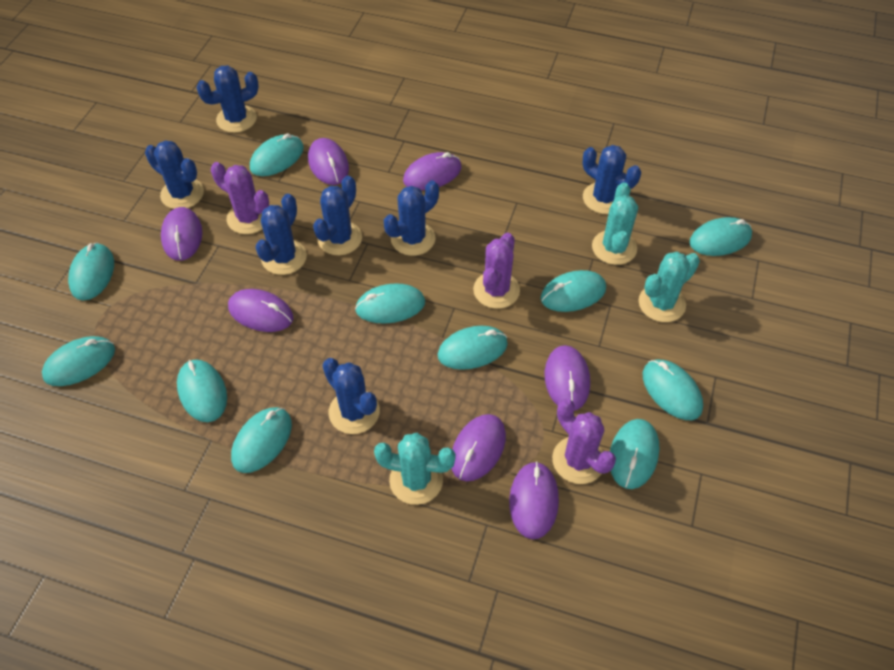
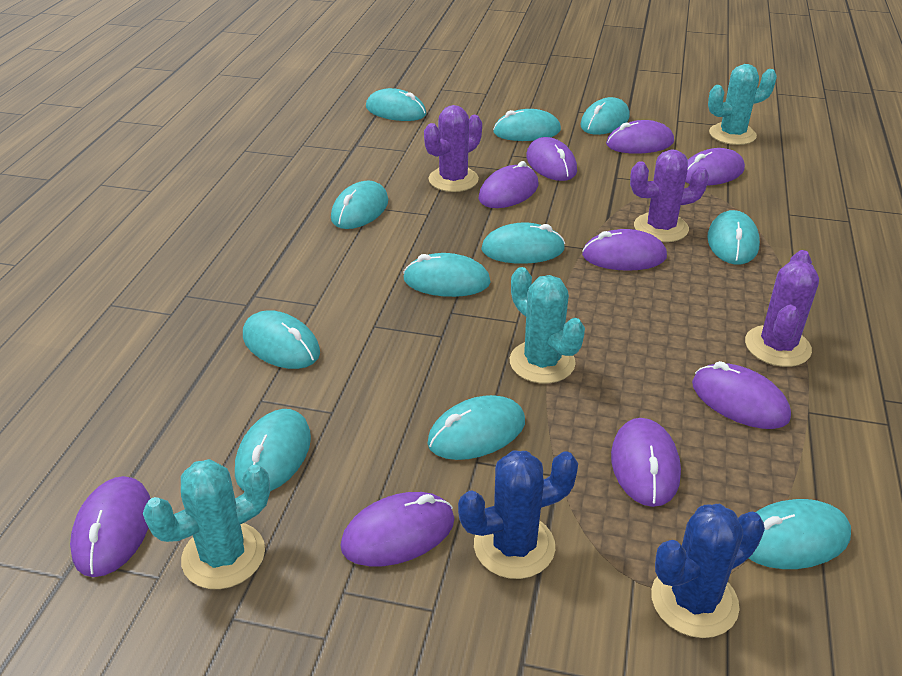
blue cactus: [145,140,204,209] [196,65,259,133] [255,194,307,275] [313,176,362,255] [322,358,380,434] [384,180,439,256] [583,145,641,214] = 7 -> [458,450,578,579] [651,504,765,638] = 2
purple mouse: [161,207,202,261] [228,289,294,332] [308,138,349,185] [403,152,461,190] [451,414,506,481] [509,462,559,539] [545,345,590,411] = 7 -> [70,476,151,577] [340,492,455,567] [479,161,538,208] [526,137,577,181] [582,229,667,271] [606,120,674,154] [611,418,681,507] [685,148,745,186] [692,361,791,429] = 9

